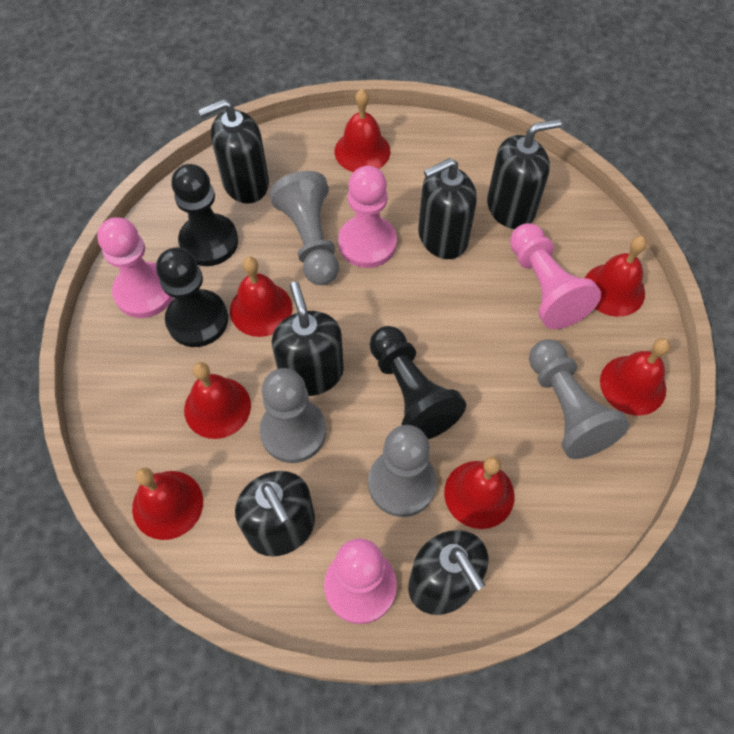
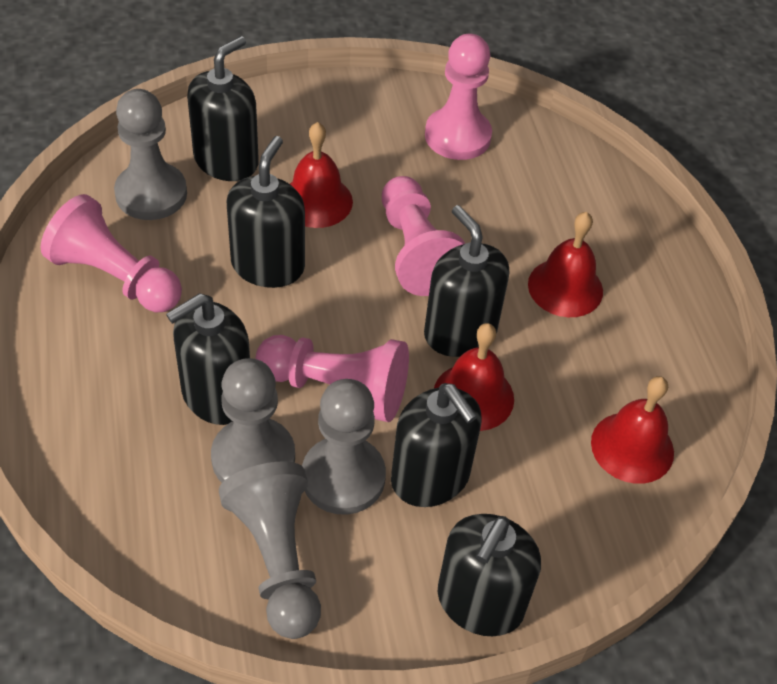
black pawn: [156,248,228,347] [171,164,238,266] [370,326,466,439] = 3 -> none = 0
red bell: [132,468,203,540] [184,362,251,439] [230,257,293,337] [335,89,390,172] [444,456,514,529] [585,236,647,317] [600,338,670,416] = 7 -> [290,122,353,228] [434,323,514,431] [528,212,603,317] [591,376,674,484] = 4

